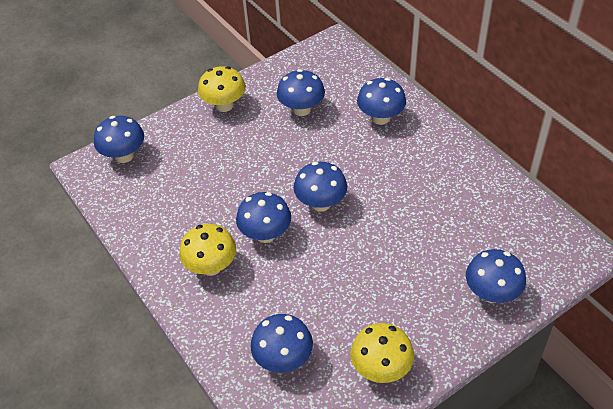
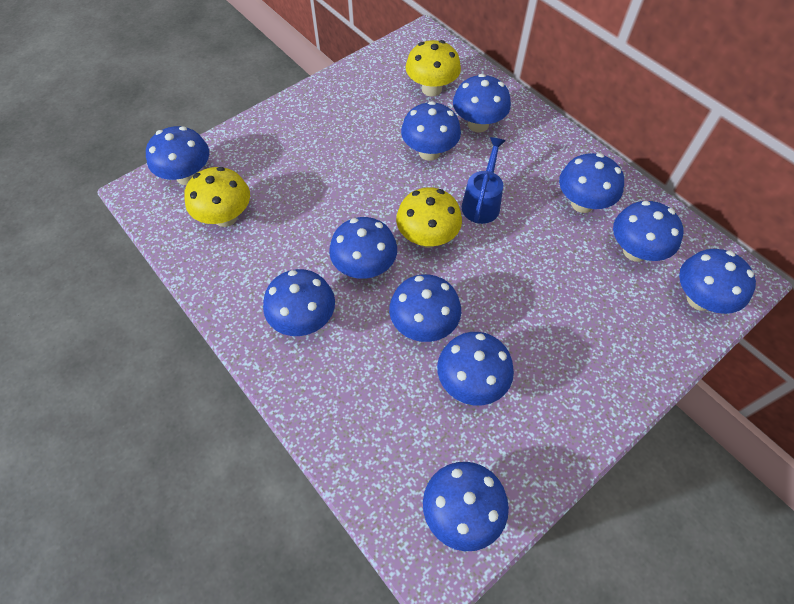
blue mushroom: [94,116,144,163] [236,192,291,243] [250,314,313,373] [277,69,325,116] [294,162,347,212] [357,78,406,125] [466,249,526,303] = 7 -> [146,126,209,185] [263,269,335,336] [329,217,397,279] [389,274,461,342] [401,101,461,161] [423,462,509,551] [437,332,514,405] [453,74,511,132] [559,153,624,213] [613,201,683,262] [679,249,756,314] = 11
blue watering can: none = 0 -> [462,137,506,224] = 1

